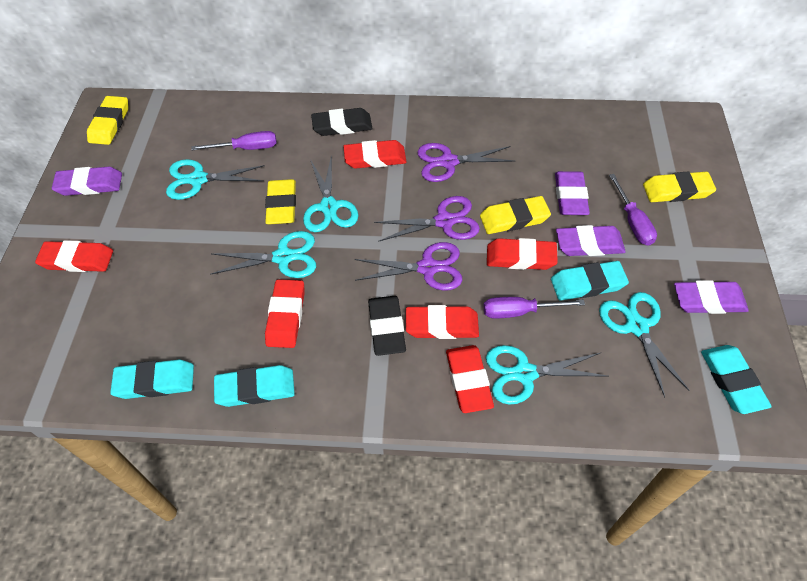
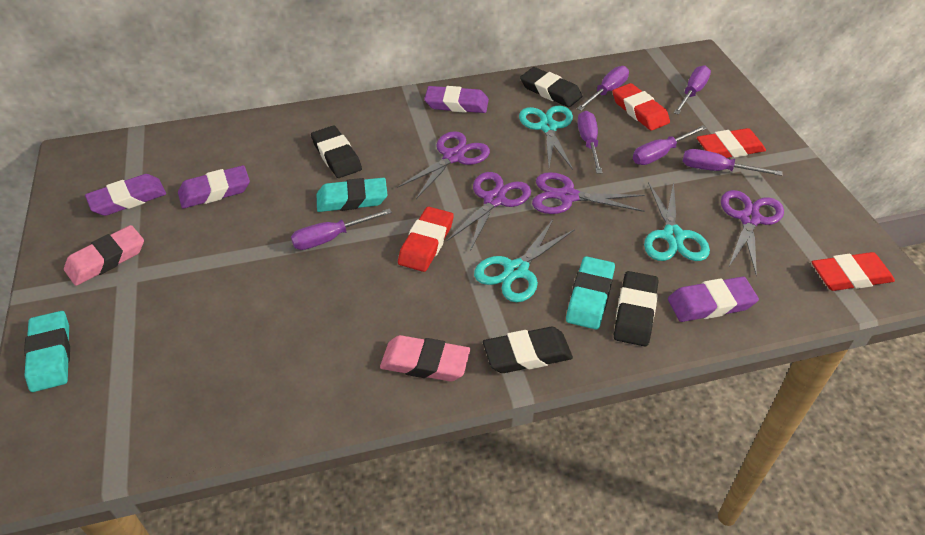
black eraser: [311,108,373,136] [368,296,406,356] = 2 -> [311,125,362,178] [483,327,573,373] [520,67,582,107] [614,271,658,346] = 4
pink eraser: none = 0 -> [64,225,144,286] [380,335,470,381] = 2
purple scissors: [355,242,462,291] [374,196,480,242] [417,143,515,182] = 3 -> [397,131,490,199] [446,172,531,251] [532,172,645,214] [721,190,784,276] = 4
purple screwdriver: [191,131,277,150] [484,297,585,319] [609,174,657,246] = 3 -> [291,208,392,250] [577,66,629,111] [578,111,603,174] [633,125,707,165] [674,65,711,115] [683,149,783,176] = 6
red eraser: [35,240,113,272] [265,279,305,348] [343,140,406,169] [406,305,479,339] [446,345,494,413] [487,238,558,270] = 6 -> [398,207,454,272] [612,83,670,131] [697,128,766,158] [812,252,895,291] = 4
turquoise eraser: [110,360,194,399] [214,365,295,407] [551,261,629,301] [701,345,772,414] = 4 -> [24,311,70,392] [317,178,388,212] [566,256,615,330] = 3
turquoise scissors: [166,159,265,200] [210,231,316,278] [303,155,358,232] [486,345,608,405] [599,292,690,398] = 5 -> [474,219,575,302] [519,106,573,170] [644,182,710,261] = 3
yellow eraser: [87,96,128,145] [265,179,296,224] [480,196,551,234] [643,171,716,202] = 4 -> none = 0

